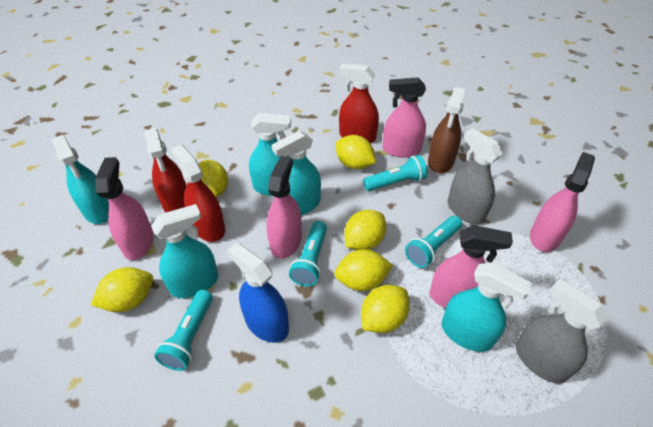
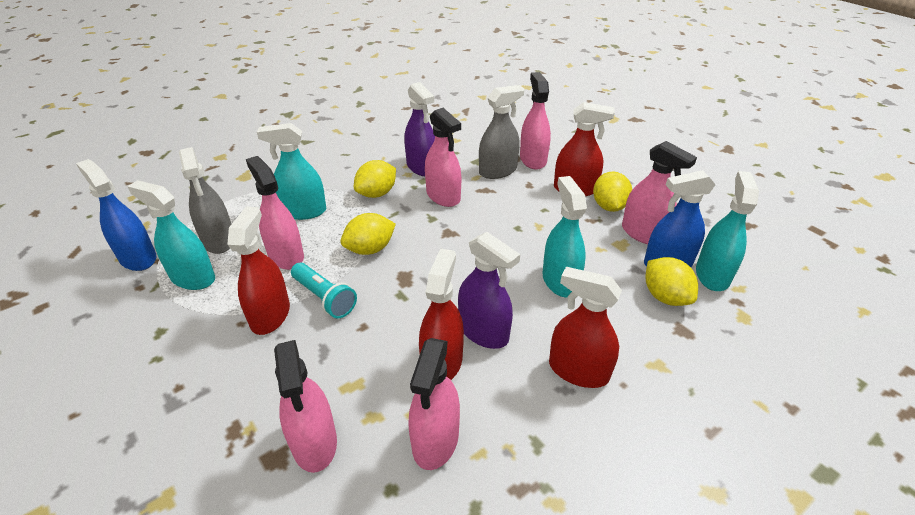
blue spray bottle: [227,242,289,343] = 1 -> [76,159,156,271] [644,170,716,267] = 2
brown spray bottle: [428,87,465,173] = 1 -> none = 0
pink spray bottle: [95,157,154,260] [267,156,302,259] [382,77,426,157] [430,225,513,308] [530,152,595,252] = 5 -> [246,156,304,270] [274,340,337,473] [409,338,460,470] [425,108,461,207] [520,72,551,170] [622,141,697,244] = 6
purple spray bottle: none = 0 -> [404,82,435,176] [458,232,520,349] = 2
red spray bottle: [145,128,187,212] [171,145,225,242] [339,64,379,143] = 3 -> [227,207,290,335] [419,249,464,380] [549,267,622,388] [554,102,615,196] = 4
turquoise flashlight: [154,290,213,371] [289,221,327,287] [363,155,428,191] [405,216,462,268] = 4 -> [291,263,357,319] = 1
turquoise spray bottle: [52,135,109,224] [151,204,218,298] [249,113,291,196] [272,131,321,215] [442,262,533,352] = 5 -> [127,180,215,290] [257,123,326,220] [542,176,587,297] [696,171,759,291] = 4
yellow lemon: [91,267,153,312] [198,160,228,197] [334,249,393,291] [335,135,376,169] [344,210,386,250] [361,285,410,333] = 6 -> [341,213,396,255] [354,160,396,198] [593,172,632,212] [645,257,698,306] = 4

